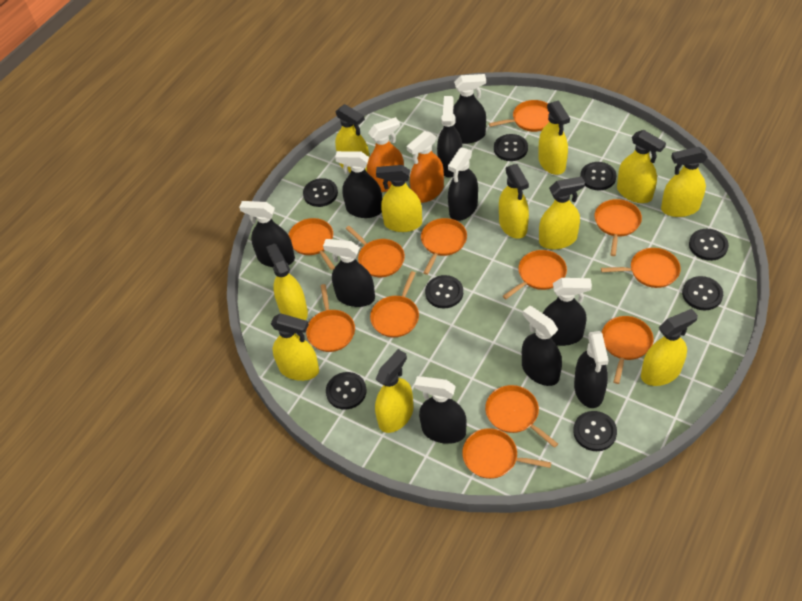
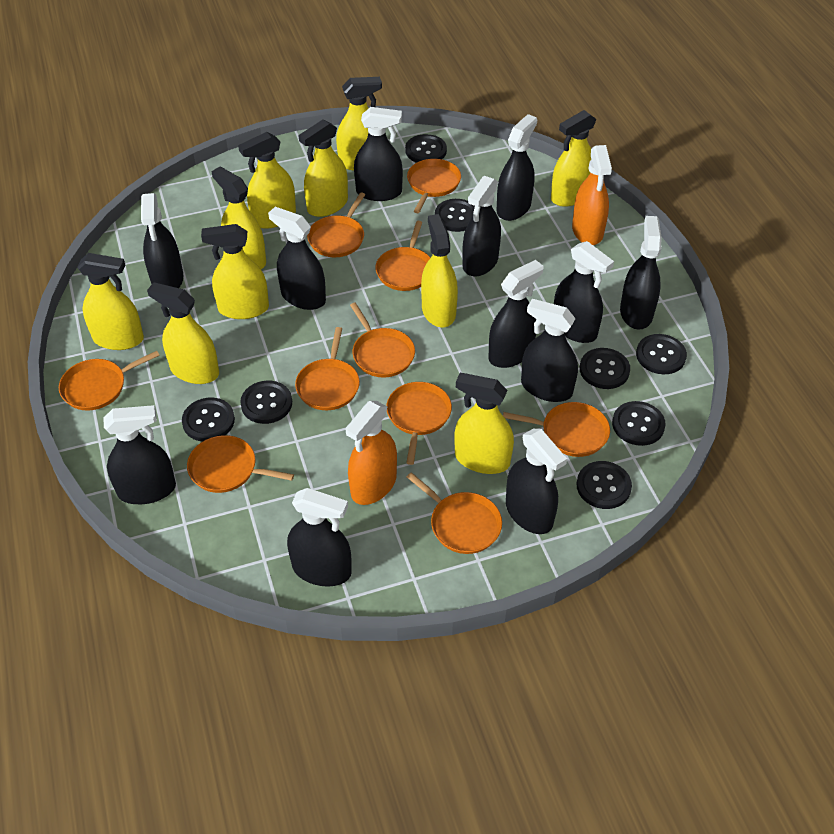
black spray bottle: [239,201,295,267] [323,239,375,307] [335,151,382,218] [415,376,467,444] [437,96,462,178] [448,147,478,221] [453,74,486,144] [522,305,562,386] [543,278,592,346] [574,331,609,408] = 10 -> [104,405,176,504] [141,193,183,288] [268,207,326,310] [287,488,352,586] [354,107,403,201] [462,176,501,276] [488,260,544,368] [497,114,537,221] [506,429,567,534] [521,299,578,402] [554,241,614,343] [620,216,662,330] = 12
orange pan: [288,218,335,270] [306,284,355,352] [346,226,405,277] [370,271,419,337] [421,218,467,275] [462,428,551,479] [485,385,558,448] [489,100,549,132] [502,250,567,299] [594,199,642,256] [601,248,681,288] [602,316,654,384] = 12 -> [59,351,160,411] [187,435,294,493] [295,327,360,410] [307,192,365,257] [350,303,415,378] [375,221,430,291] [386,382,452,465] [407,159,461,213] [407,472,502,554] [503,402,610,457] = 10
yellow spray bottle: [266,244,308,320] [271,313,319,381] [335,104,370,173] [375,349,413,433] [376,165,422,232] [499,164,529,239] [538,100,570,175] [539,176,585,249] [617,130,666,203] [641,309,698,386] [661,147,707,217] = 11 -> [77,253,144,350] [147,282,219,384] [201,224,269,319] [211,167,266,269] [238,132,296,229] [298,119,348,217] [336,77,382,170] [421,214,458,327] [454,373,514,474] [551,110,597,207] = 10

